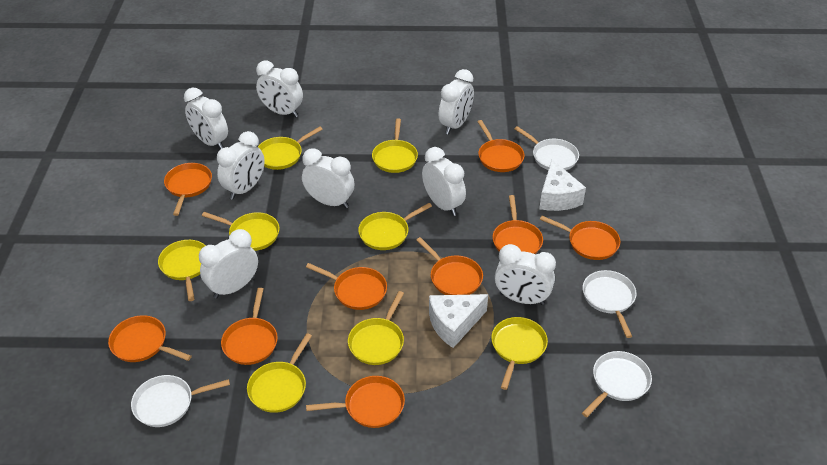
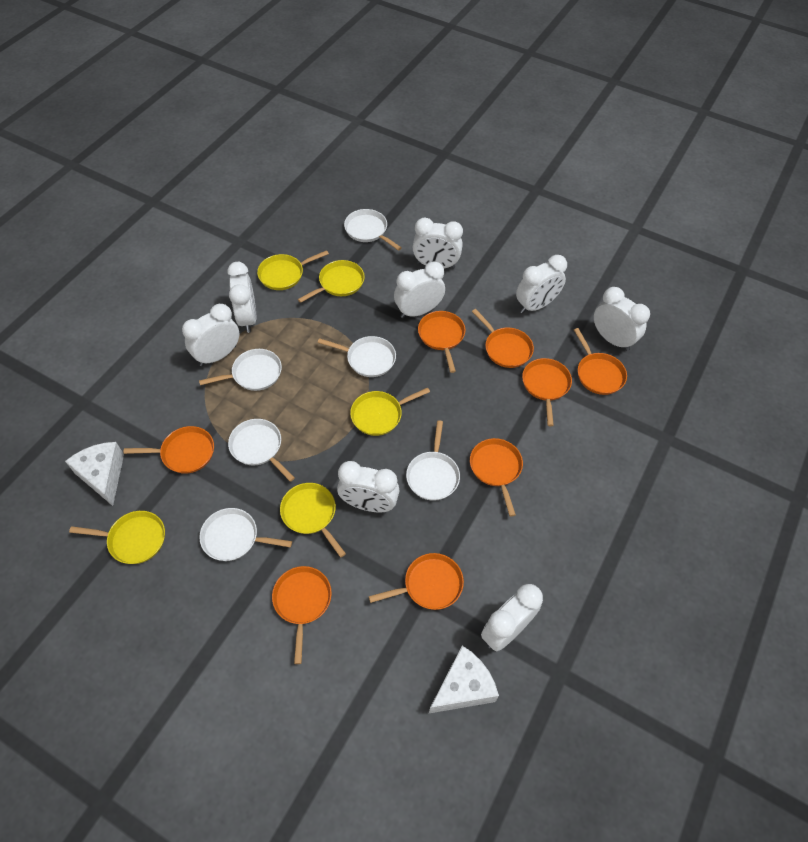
orange pan: [108,315,192,362] [164,163,212,216] [221,288,278,365] [306,263,387,310] [306,376,405,428] [416,237,483,295] [477,120,524,172] [493,195,543,254] [540,216,620,260] = 9 -> [123,426,214,474] [272,566,332,664] [369,553,464,610] [418,311,465,373] [470,438,523,517] [472,309,534,368] [522,358,572,426] [574,328,627,395] = 8
white pan: [131,375,230,427] [514,126,579,170] [582,351,652,417] [583,270,637,338] = 4 -> [199,349,282,391] [199,508,292,561] [228,419,295,482] [318,336,396,377] [344,209,402,251] [406,420,460,501] = 6
yellow pan: [158,240,206,301] [202,212,280,251] [247,333,312,413] [258,127,323,170] [348,291,404,365] [358,203,432,250] [372,118,418,173] [491,317,548,390] = 8 -> [69,511,165,564] [257,250,329,290] [280,483,346,557] [298,260,365,303] [350,388,430,436] = 5

